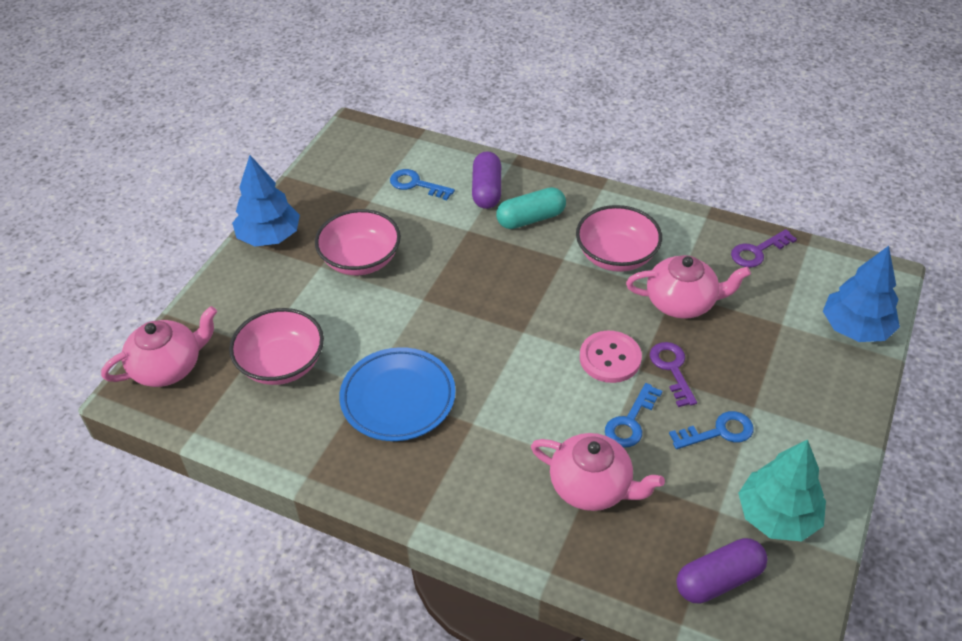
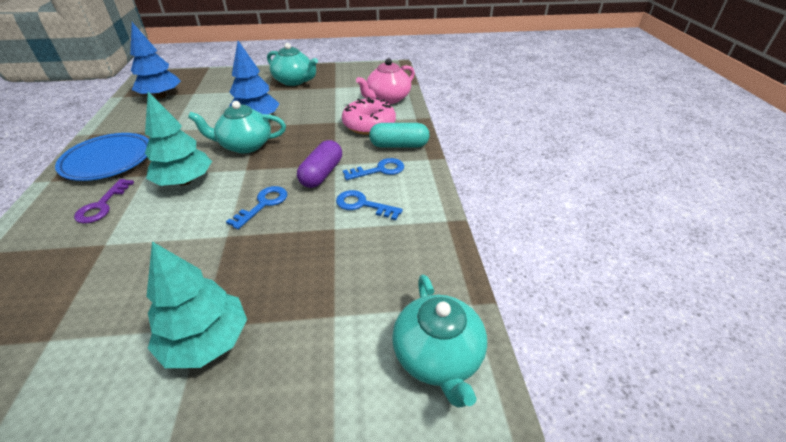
pink bowl: [229,308,324,385] [315,209,401,275] [576,205,662,272] = 3 -> none = 0
pink button: [580,331,642,383] = 1 -> none = 0
pink donut: none = 0 -> [342,97,396,135] = 1
pink teapot: [101,306,217,387] [531,433,665,511] [626,255,751,319] = 3 -> [356,58,415,104] = 1
purple capsule: [472,151,501,209] [676,538,768,603] = 2 -> [297,140,342,188] = 1
purple key: [650,342,697,407] [731,229,797,268] = 2 -> [74,179,134,224] = 1
turquoise teapot: none = 0 -> [188,101,286,153] [267,43,318,86] [392,274,487,408] = 3
turquoise tree: [738,439,826,541] = 1 -> [145,92,212,186] [147,242,247,368] = 2

